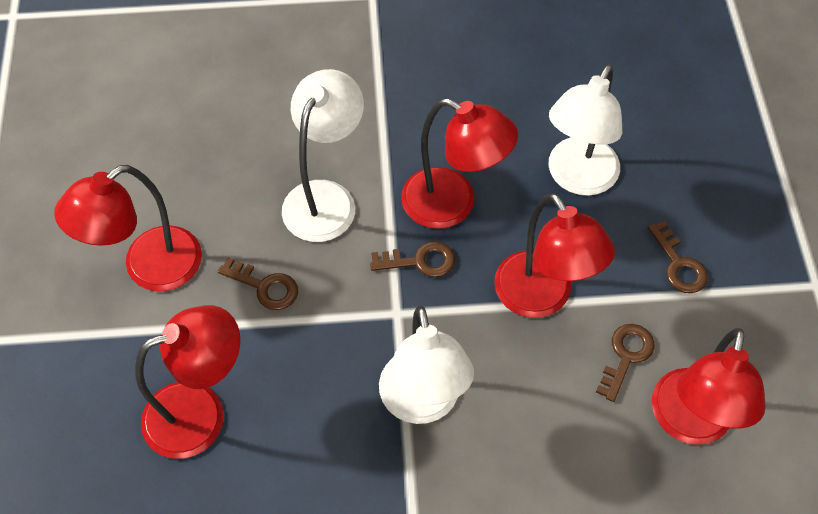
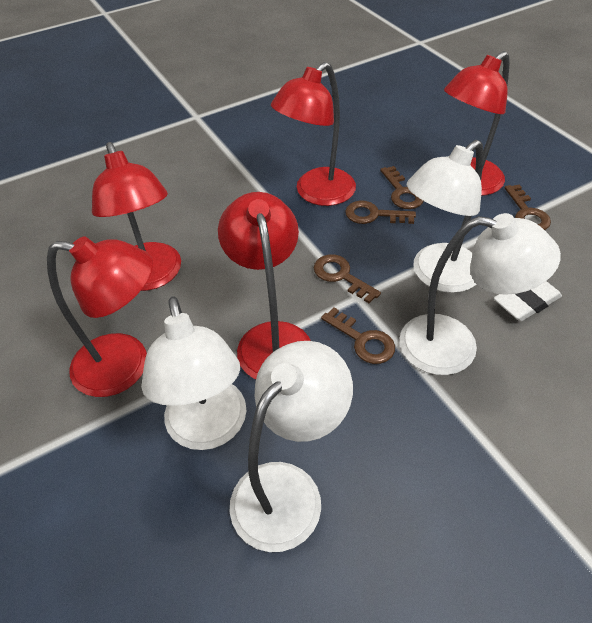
brown key: [218,257,298,310] [370,241,455,277] [596,324,654,402] [648,221,708,293] = 4 -> [314,254,381,303] [321,307,395,364] [345,200,416,224] [380,166,424,209] [505,185,551,230] = 5
white eraser: none = 0 -> [494,281,562,321] = 1
white lamp: [282,69,364,242] [379,306,474,424] [548,64,623,196] = 3 -> [141,296,246,450] [230,341,353,552] [400,213,561,375] [407,140,483,293] = 4

